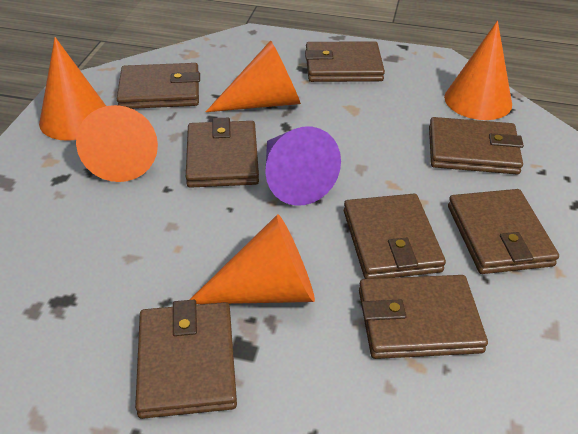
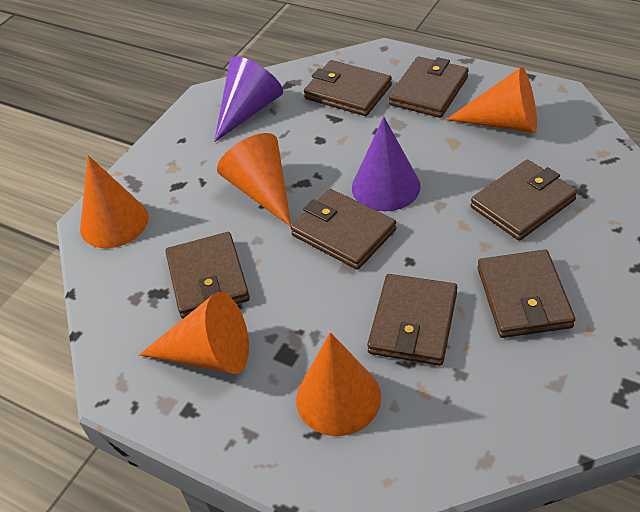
brown wallet: [117,63,200,109] [135,300,237,419] [186,118,259,188] [305,41,385,82] [344,194,446,279] [359,275,488,359] [429,117,524,174] [448,189,559,274] = 8 -> [165,232,250,319] [291,189,397,270] [304,60,392,116] [367,274,457,366] [389,57,469,118] [471,160,577,241] [477,250,575,338] = 7
purple cone: [265,127,341,206] = 1 -> [214,56,283,142] [352,116,421,211] = 2

